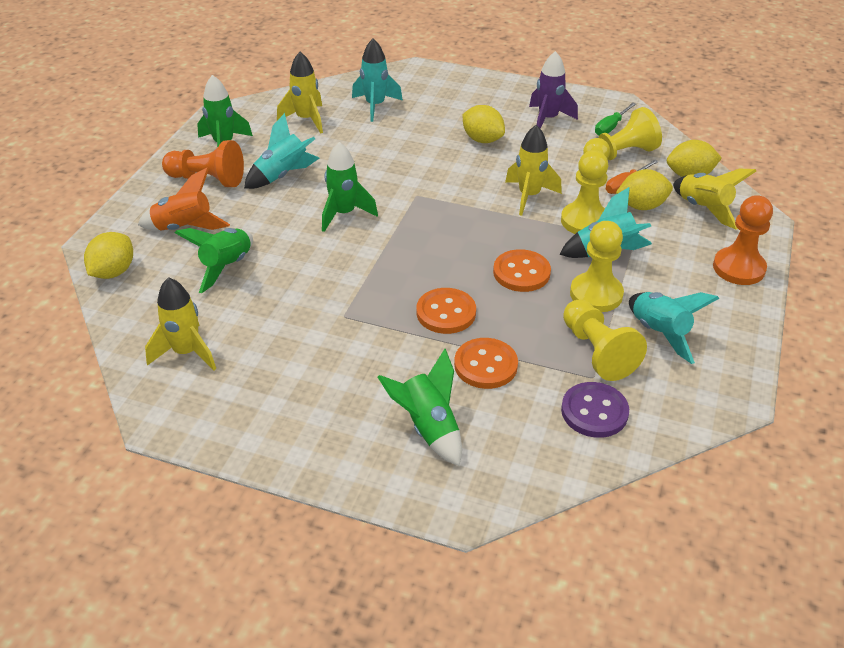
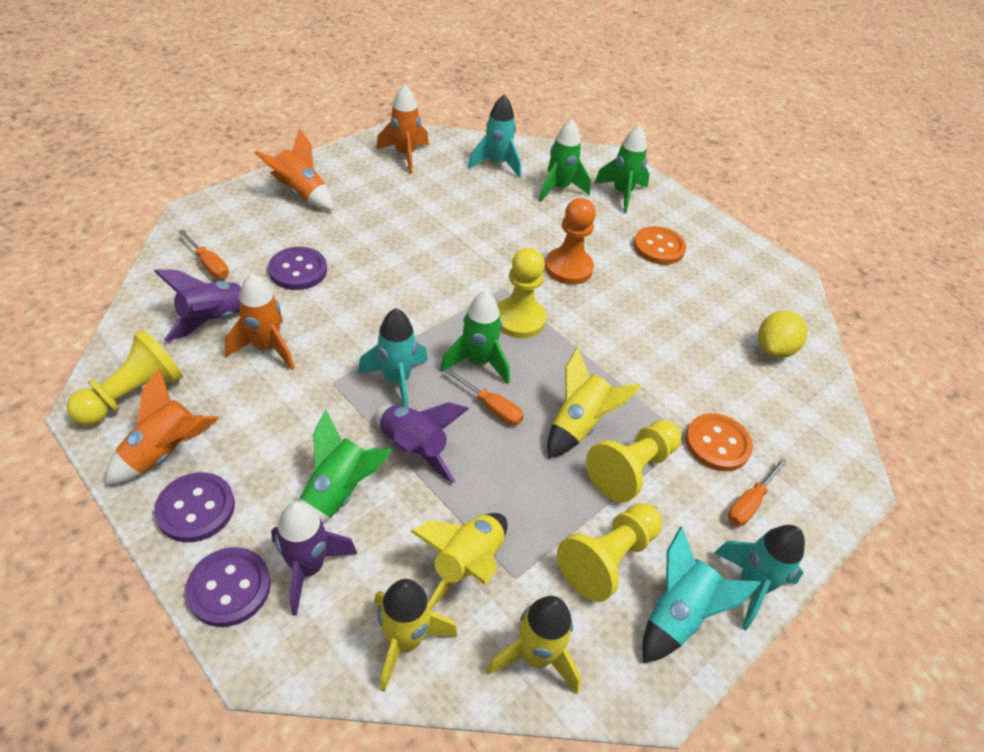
green screwdriver: [595,103,636,136] = 1 -> none = 0
orange button: [416,288,476,334] [454,338,518,389] [493,249,551,292] = 3 -> [634,226,686,265] [685,413,753,471] = 2
orange pawn: [162,140,244,187] [713,195,773,285] = 2 -> [545,198,596,285] = 1
orange rocket: [138,167,230,231] = 1 -> [105,368,219,485] [225,273,295,370] [255,128,333,210] [376,85,429,173] = 4
orange screwdriver: [606,159,659,194] = 1 -> [178,230,229,279] [445,368,524,426] [728,458,787,526] = 3
purple button: [561,382,629,438] = 1 -> [154,472,235,542] [185,547,271,627] [268,247,327,290] = 3
purple rocket: [529,51,578,129] = 1 -> [154,269,242,342] [271,501,357,616] [375,402,469,484] = 3
yellow lemon: [84,232,133,279] [463,105,505,143] [616,169,673,210] [667,140,722,177] = 4 -> [758,311,807,358] = 1

